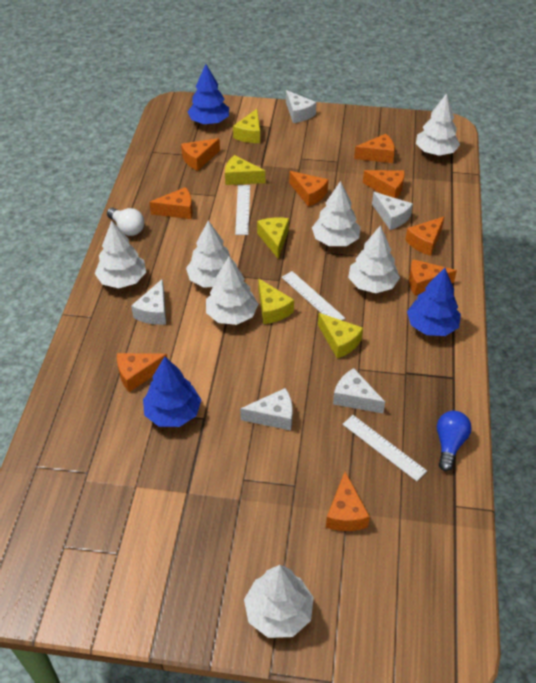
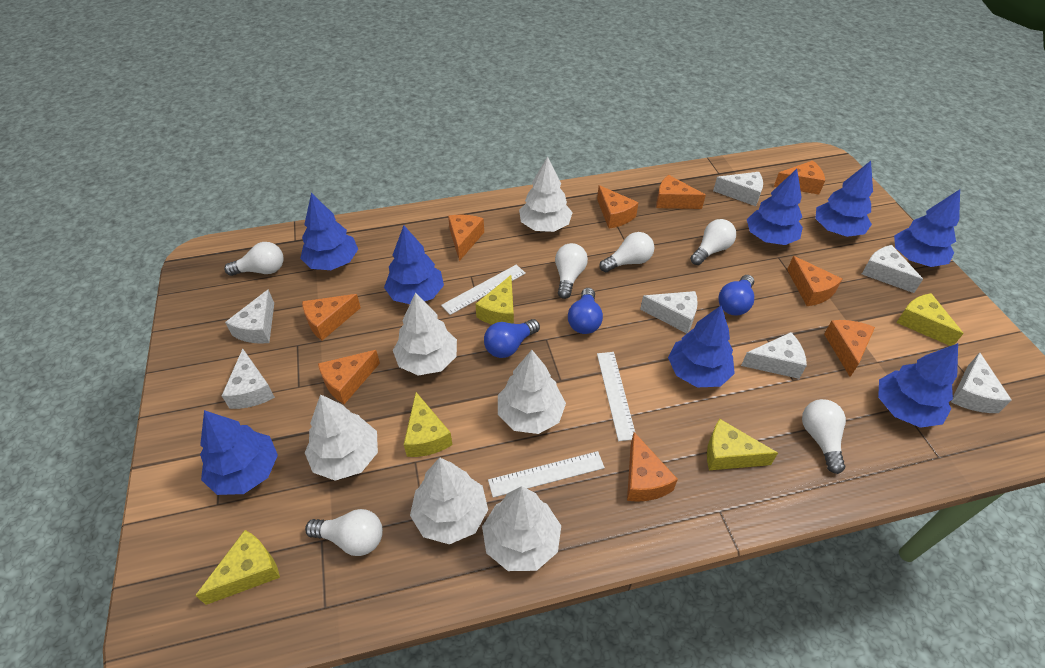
blue light bulb: [437,411,472,471] = 1 -> [484,319,540,358] [568,288,603,334] [719,275,754,316] = 3
blue tree: [143,357,201,427] [188,64,229,125] [407,268,461,336] = 3 -> [200,410,278,495] [300,193,358,270] [384,226,444,304] [668,306,735,387] [747,169,803,245] [815,161,873,237] [878,343,958,428] [894,189,960,267] = 8
white cheese: [131,279,166,325] [240,388,293,431] [286,90,316,123] [333,368,385,413] [372,192,413,230] = 5 -> [222,349,275,409] [225,290,274,344] [640,291,698,333] [713,172,763,206] [741,332,807,379] [862,245,923,293] [951,352,1012,413] = 7
white light bulb: [107,208,144,236] = 1 -> [224,242,284,276] [305,509,383,556] [555,243,588,299] [600,232,654,272] [690,219,736,265] [802,399,846,474] = 6
white tree: [95,221,146,288] [186,220,237,288] [206,257,258,325] [244,565,314,638] [312,181,361,246] [348,225,400,293] [416,93,460,156] = 7 -> [304,394,378,481] [393,293,457,375] [410,457,488,544] [482,486,561,571] [498,350,566,434] [519,156,573,232] = 6

